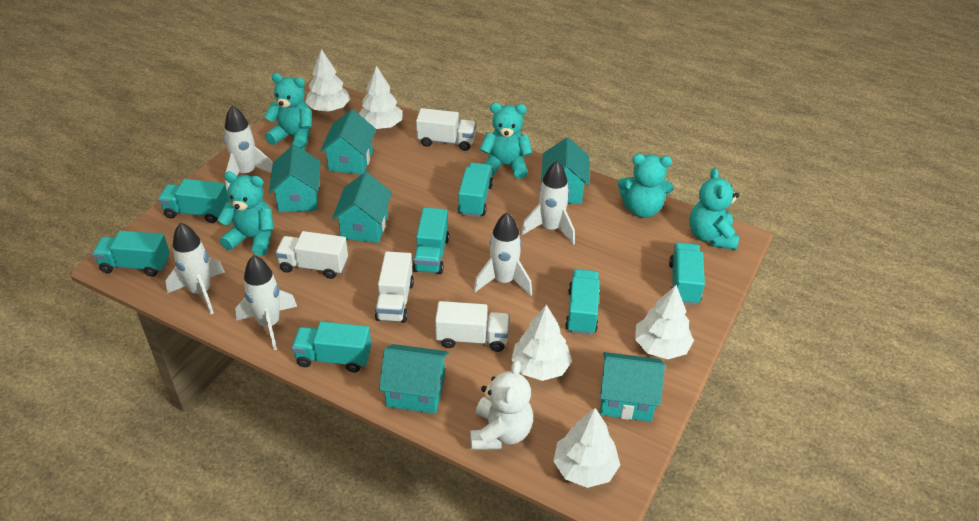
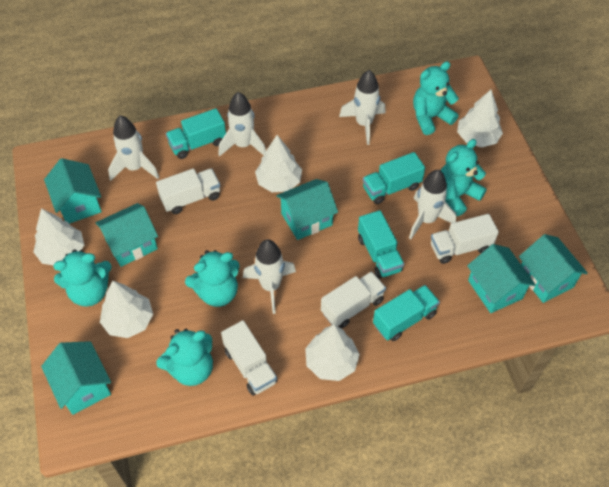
turquoise truck: [92,231,170,277] [158,179,229,223] [292,322,371,372] [412,208,449,274] [458,163,493,217] [565,269,600,335] [669,243,705,305] = 7 -> [166,108,226,159] [358,210,404,278] [363,152,425,204] [373,285,440,341] = 4
white teddy bear: [470,360,533,450] = 1 -> none = 0

